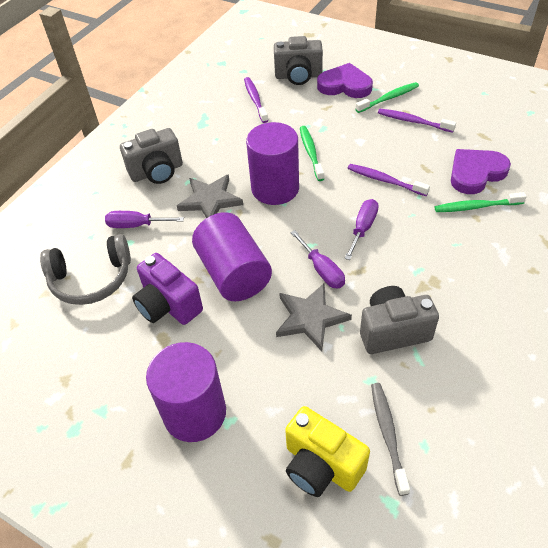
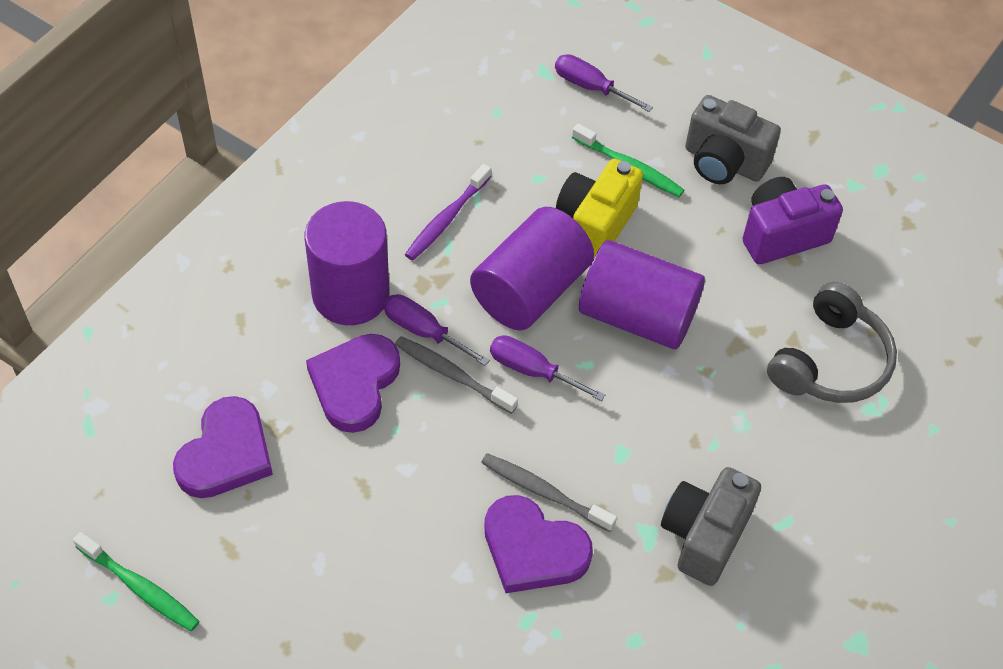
green toothbrush: [300,126,324,181] [355,82,419,113] [435,192,527,212] = 3 -> [73,532,200,631] [572,123,684,197] = 2
grey camera: [120,128,183,184] [274,36,323,85] [360,286,439,354] = 3 -> [661,467,761,586] [685,95,781,184] = 2
grey star: [177,174,243,218] [276,284,352,351] = 2 -> none = 0
grey toothbrush: [371,383,410,496] = 1 -> [395,336,518,414] [481,453,617,532] = 2
purple heart: [317,63,373,98] [451,149,511,194] = 2 -> [173,396,273,498] [306,334,400,433] [484,495,593,593] = 3
purple toothbrush: [244,77,268,123] [347,164,430,196] [378,109,456,133] = 3 -> [405,164,491,260] = 1

